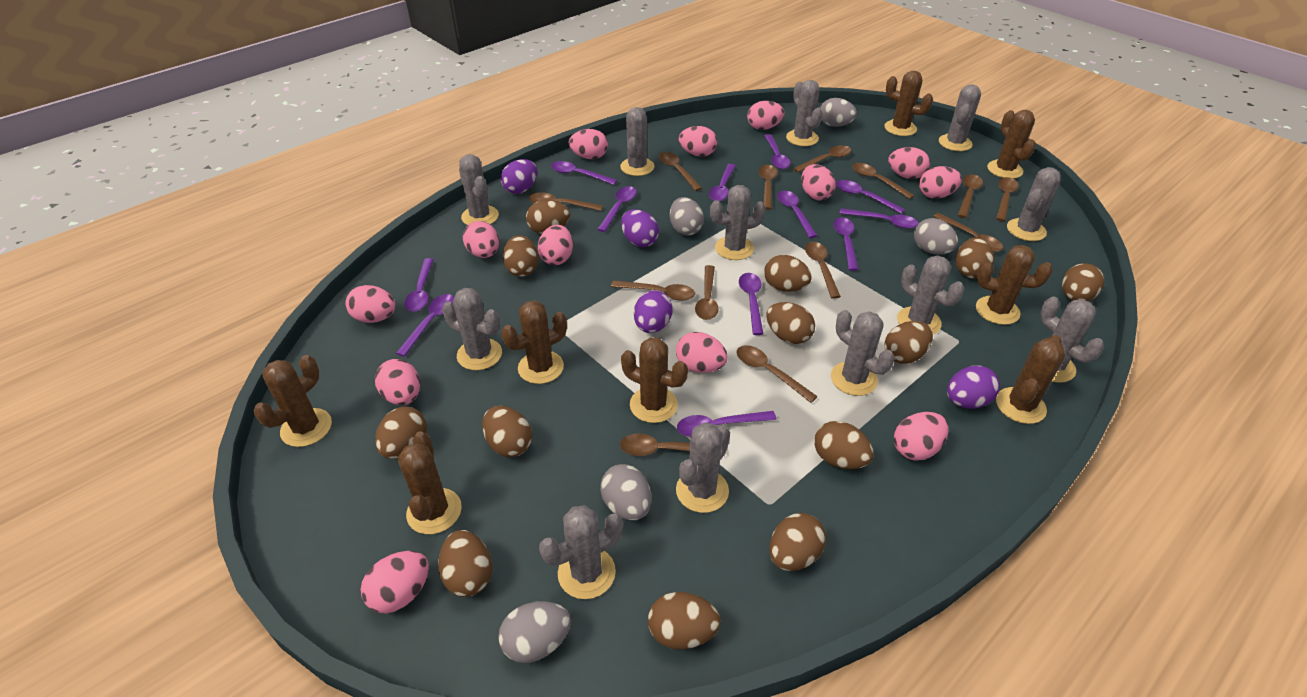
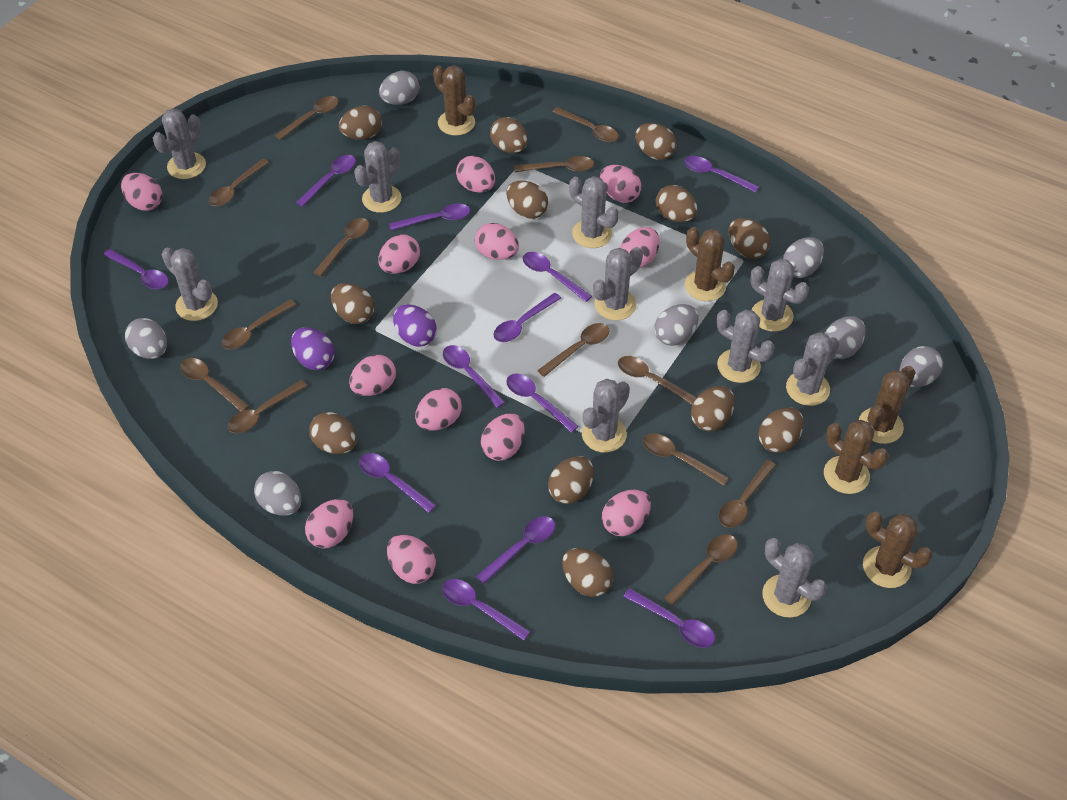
brown cactus: [254,355,332,447] [398,431,462,534] [501,300,567,384] [621,337,688,423] [884,71,933,136] [976,245,1052,325] [987,110,1036,179] [996,335,1065,424] = 8 -> [433,65,476,136] [685,227,735,301] [824,420,888,494] [859,366,916,444] [863,512,933,588] = 5
brown egg: [375,406,427,459] [438,530,492,597] [482,406,532,457] [503,235,539,277] [526,200,570,234] [648,592,721,649] [764,255,812,292] [766,302,815,344] [769,513,826,571] [814,421,874,469] [884,321,933,364] [956,237,994,278] [1062,263,1104,301] = 13 -> [309,412,357,454] [331,283,374,324] [339,106,382,140] [490,117,528,153] [506,181,548,219] [548,456,594,504] [562,548,613,597] [635,123,677,160] [656,185,698,222] [691,386,735,431] [729,218,770,259] [758,407,804,453] = 12
grey cactus: [442,288,502,370] [459,154,499,225] [539,505,623,599] [620,107,654,176] [676,422,730,513] [710,185,766,260] [786,80,822,146] [831,310,895,396] [897,256,964,334] [939,84,981,151] [1007,167,1061,241] [1041,297,1104,383] = 12 -> [153,108,206,179] [162,247,218,321] [354,141,401,213] [569,176,619,248] [582,379,630,453] [593,247,643,320] [716,310,774,383] [750,259,809,332] [762,538,827,618] [786,332,839,406] = 10
grey egg: [498,601,571,663] [600,464,651,520] [670,197,704,236] [820,98,857,127] [914,218,958,255] = 5 -> [125,318,167,359] [254,471,301,516] [379,71,420,105] [654,304,699,346] [783,237,824,278] [824,316,866,359] [899,346,943,387] = 7
pink egg: [345,285,396,323] [361,551,429,613] [375,359,420,405] [463,221,499,258] [538,225,573,265] [569,129,608,159] [676,332,728,373] [679,126,717,157] [747,101,785,130] [801,164,836,200] [888,147,930,179] [894,412,949,461] [919,166,962,199] = 13 -> [121,173,162,211] [305,499,353,548] [349,355,396,396] [378,235,420,274] [387,535,436,584] [415,388,462,430] [456,156,495,193] [475,223,519,260] [481,413,525,461] [600,165,642,203] [602,489,651,536] [620,227,660,268] = 12
purple egg: [501,159,537,194] [621,209,659,247] [634,290,673,333] [947,366,1000,409] = 4 -> [291,327,335,370] [393,304,437,347] = 2

